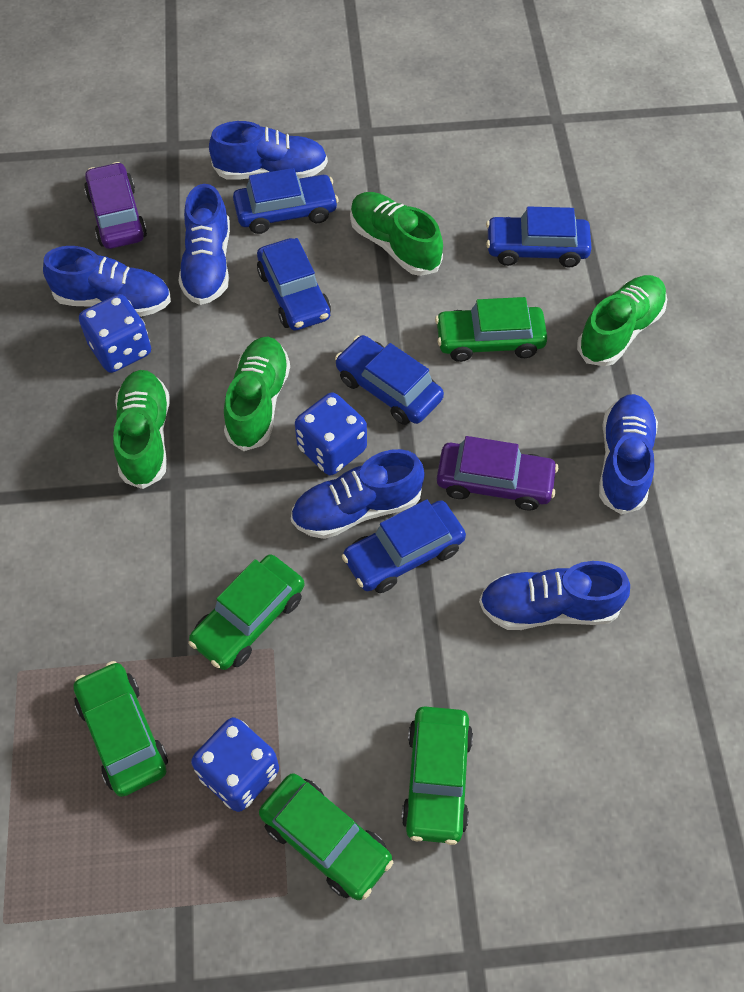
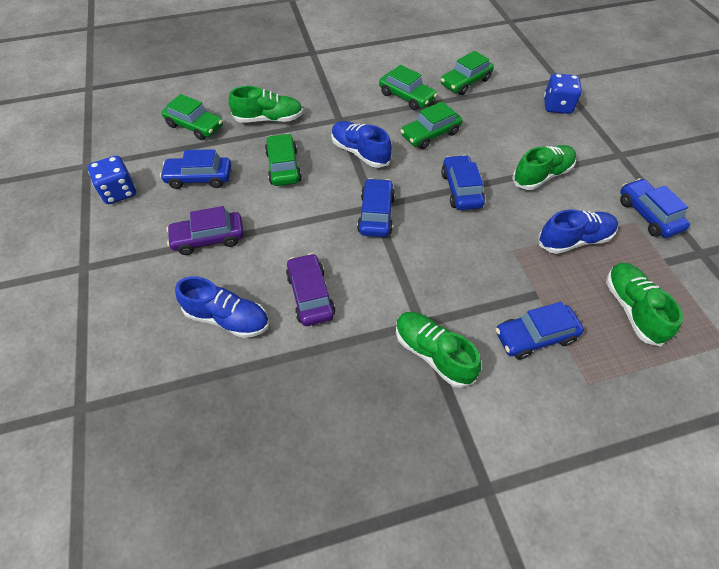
blue dice: [79,294,151,373] [191,717,279,812] [295,392,367,475] = 3 -> [88,156,136,204] [544,73,582,114] = 2
blue shoe: [43,246,171,317] [179,184,230,305] [209,121,328,180] [291,449,424,539] [479,561,630,630] [599,394,658,515] = 6 -> [175,276,269,338] [331,121,392,168] [538,209,618,254] = 3

